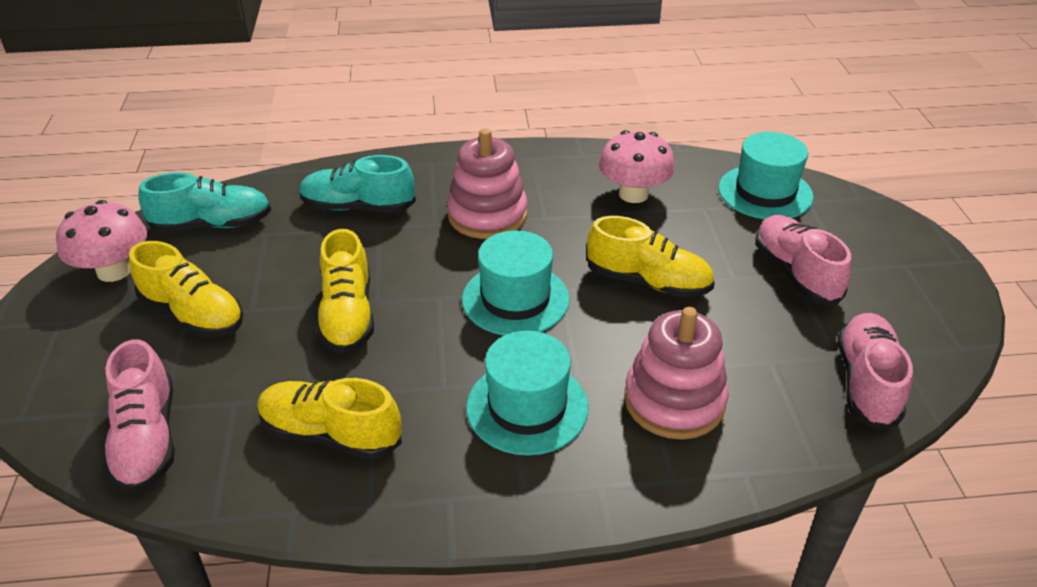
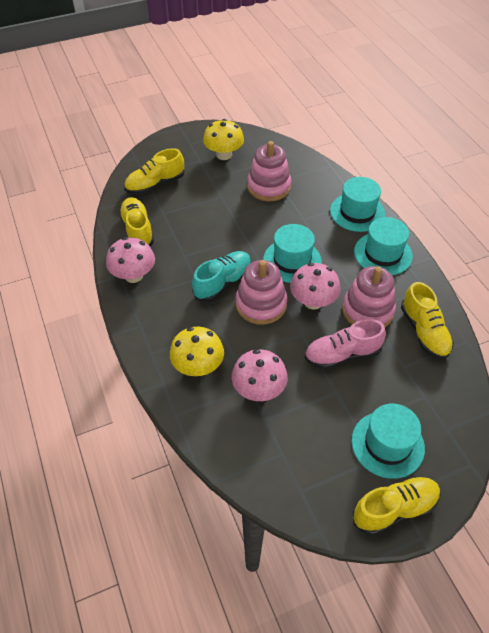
pink mushroom: [56,200,147,282] [599,130,675,203] = 2 -> [106,237,155,283] [232,349,288,401] [290,263,341,310] = 3
pink shoe: [103,339,175,493] [755,215,852,305] [838,313,913,430] = 3 -> [305,319,386,369] = 1
pink stacking toy: [447,128,528,239] [624,307,729,440] = 2 -> [235,260,287,325] [247,141,291,201] [342,266,396,327] = 3
turquoise hat: [462,230,570,336] [466,331,589,456] [718,132,814,219] = 3 -> [263,224,322,283] [330,177,385,232] [351,403,425,479] [354,217,413,275] = 4
turquoise shoe: [138,172,271,233] [299,155,416,213] = 2 -> [192,251,251,302] = 1
yellow mushroom: none = 0 -> [170,327,224,376] [203,119,244,160] = 2

